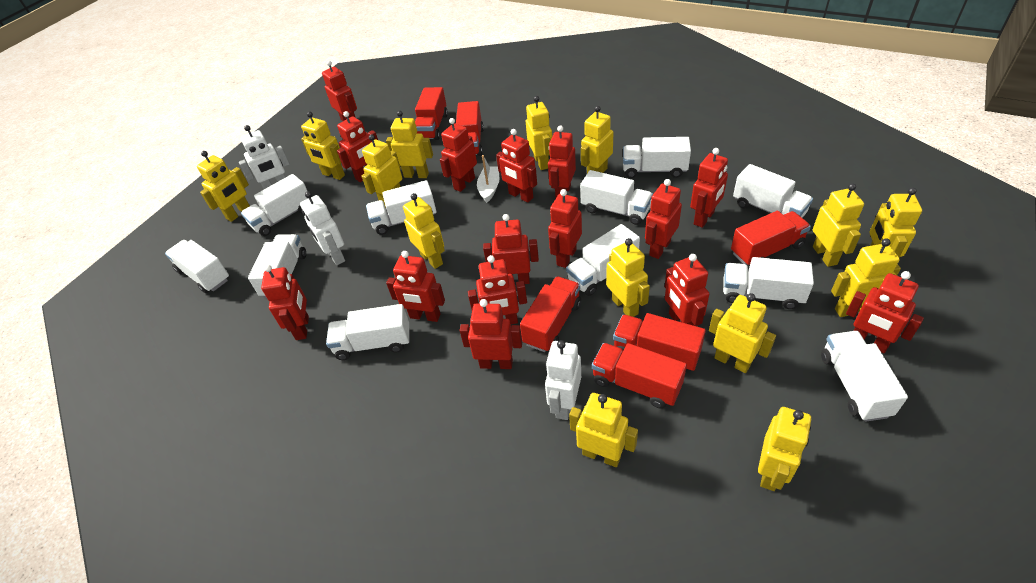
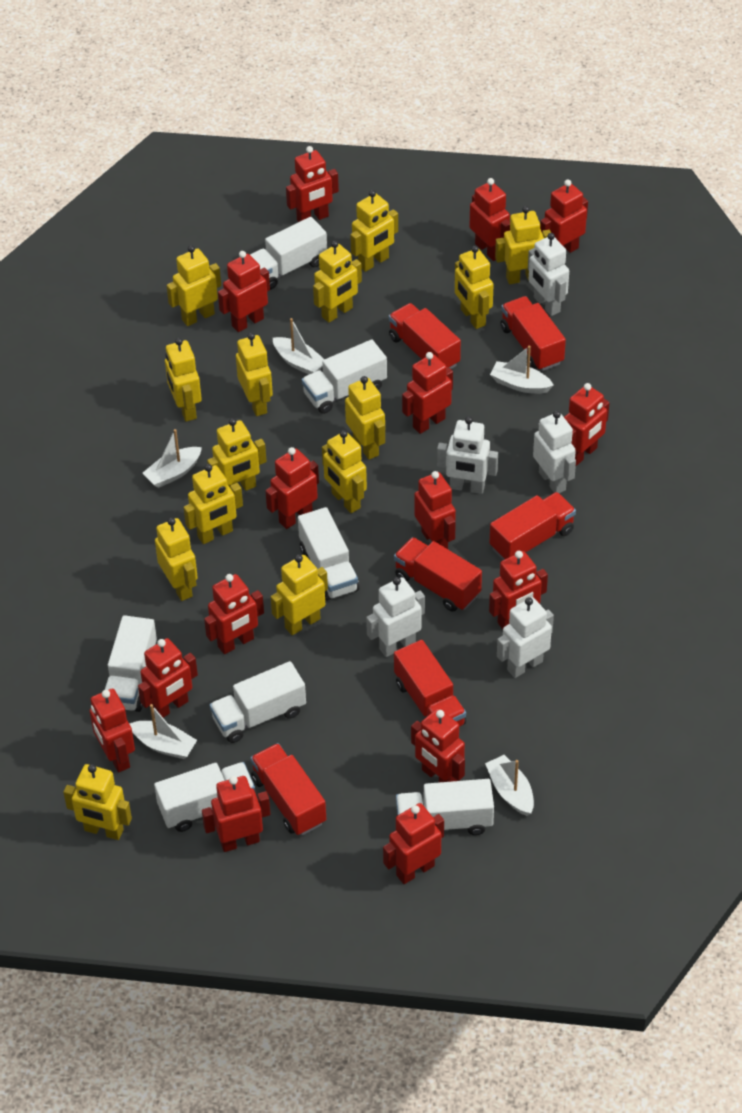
white boat: [477,155,499,203] = 1 -> [129,704,197,759] [143,429,202,488] [273,318,324,375] [485,755,534,816] [490,346,554,394] = 5
white robot: [239,125,290,189] [300,191,345,265] [545,340,581,420] = 3 -> [366,577,425,657] [437,416,498,494] [497,597,554,678] [528,233,569,316] [533,411,576,493] = 5
white truck: [165,240,229,293] [241,174,309,236] [248,234,306,298] [326,304,410,360] [366,180,436,235] [566,224,640,296] [580,170,653,225] [623,137,691,178] [723,257,814,309] [733,164,813,218] [821,331,908,422] = 11 -> [105,615,157,712] [154,762,255,832] [210,661,306,743] [250,217,327,290] [298,507,359,601] [302,339,387,414] [396,779,494,835] = 7

